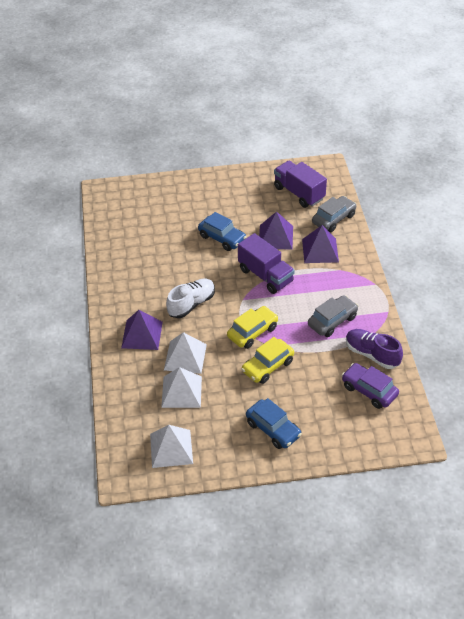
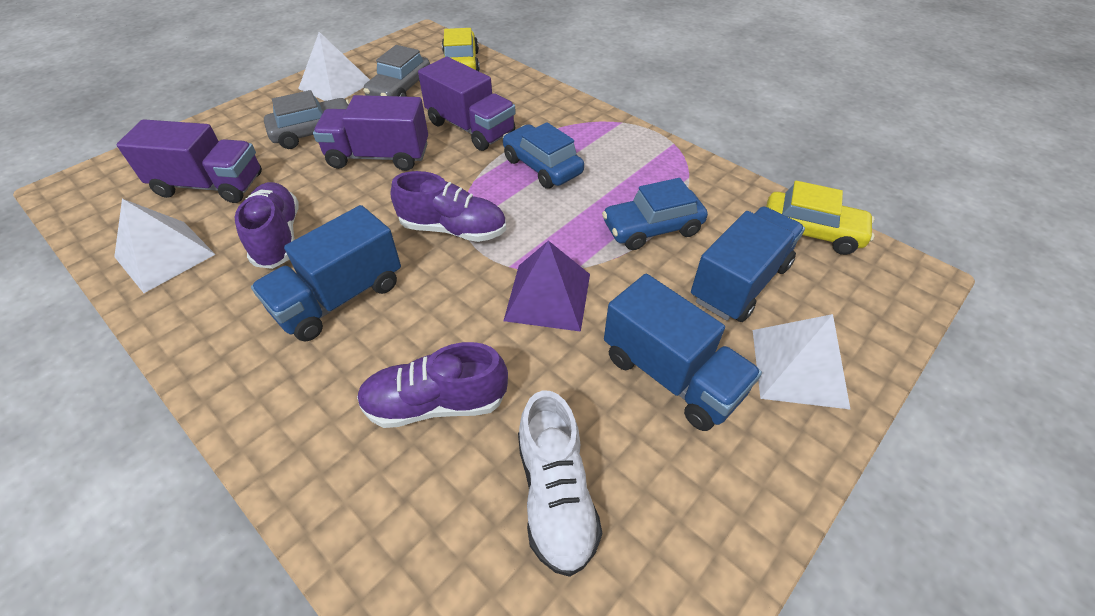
blue truck: none = 0 -> [251,205,401,342] [604,274,762,431] [691,207,805,322] = 3
purple car: [342,363,399,409] = 1 -> none = 0
purple pyramid: [121,310,163,350] [259,212,293,250] [302,225,339,263] = 3 -> [504,241,590,332] = 1
purple shoe: [346,329,403,369] = 1 -> [235,182,299,269] [357,342,508,428] [391,171,506,242] = 3
purple truck: [238,233,295,294] [274,161,327,208] = 2 -> [116,119,262,203] [313,95,428,171] [418,57,516,151] = 3

